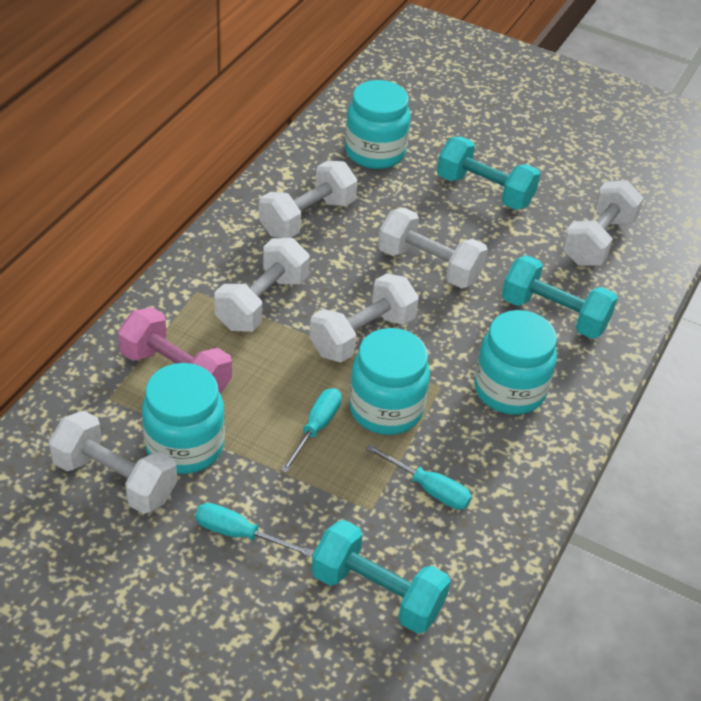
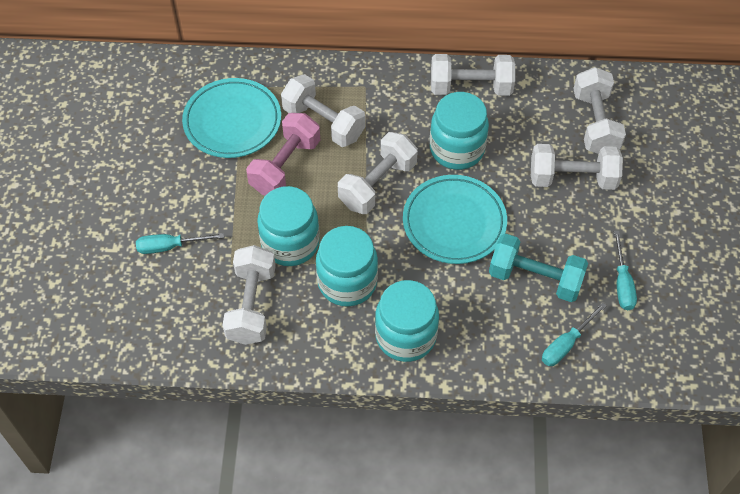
turquoise dumbbell: [312,520,451,634] [437,137,540,210] [502,255,618,339] = 3 -> [489,233,588,302] = 1
turquoise plate: none = 0 -> [182,78,281,158] [403,175,507,264] = 2

